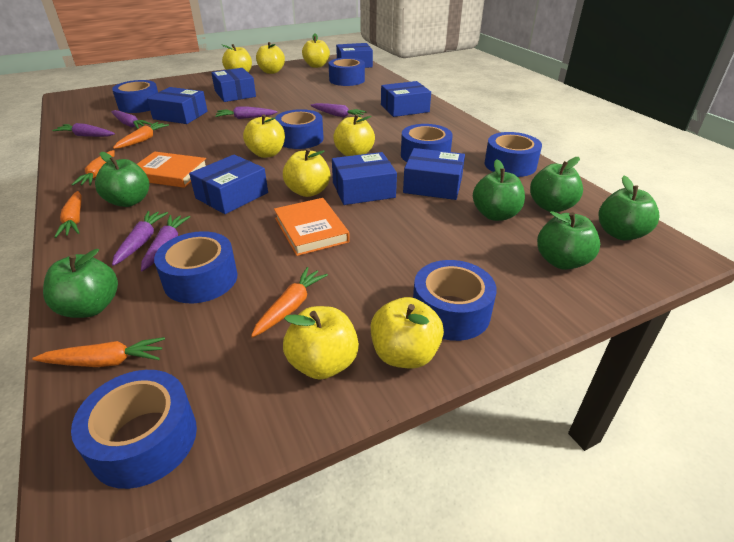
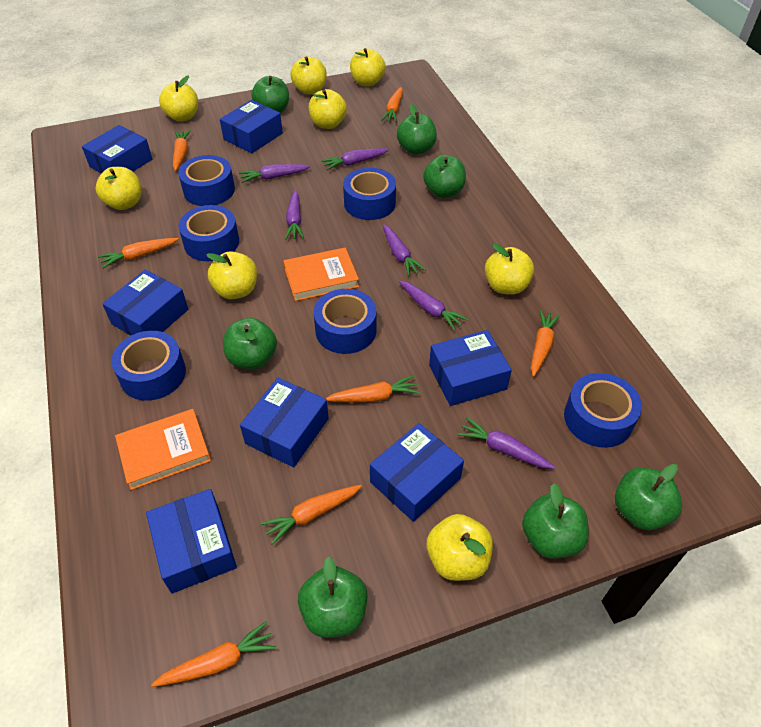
blue tape: [71,370,197,489] [112,80,158,113] [154,231,238,303] [275,109,324,149] [329,58,365,86] [401,124,453,162] [413,260,497,341] [485,132,542,177] = 8 -> [111,331,186,401] [178,155,235,206] [178,205,239,261] [314,289,377,354] [343,168,396,220] [564,373,642,448] = 6
green apple: [43,249,118,318] [95,152,149,207] [473,159,525,221] [530,157,583,212] [537,211,600,270] [598,176,659,240] = 6 -> [223,318,277,369] [251,76,289,113] [298,556,368,638] [397,104,437,154] [423,155,466,198] [522,483,589,559] [615,464,682,530] = 7
orange carrot: [32,337,165,367] [54,191,82,238] [71,150,115,186] [113,122,169,149] [251,267,328,338] = 5 -> [98,238,179,268] [151,621,276,687] [173,130,191,171] [261,485,362,545] [325,375,419,402] [381,87,403,122] [531,310,561,377] = 7

